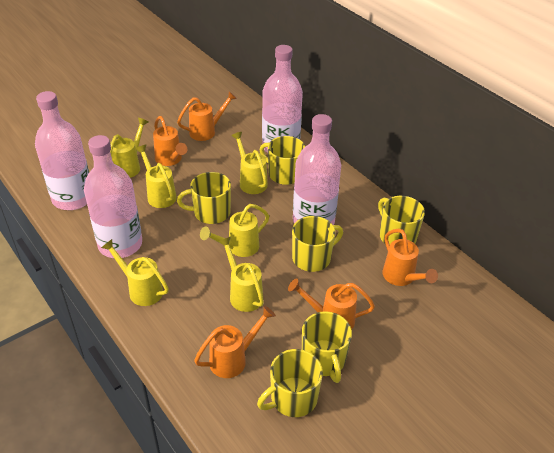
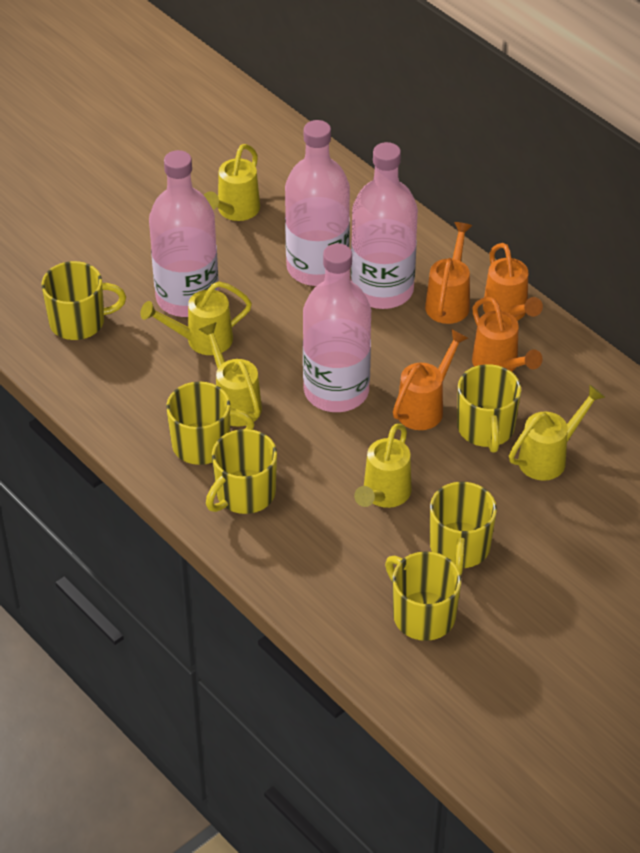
orange watering can: [153,116,187,166] [177,91,237,141] [194,306,276,378] [288,278,375,330] [383,229,438,286] = 5 -> [393,329,468,430] [425,222,472,324] [472,297,543,372] [483,243,543,321] = 4
yellow watering can: [101,239,169,306] [110,118,148,178] [135,145,177,208] [200,204,269,257] [218,237,264,312] [231,132,268,194] = 6 -> [140,281,252,355] [198,322,262,427] [204,144,260,221] [354,424,411,508] [509,385,605,481] = 5

